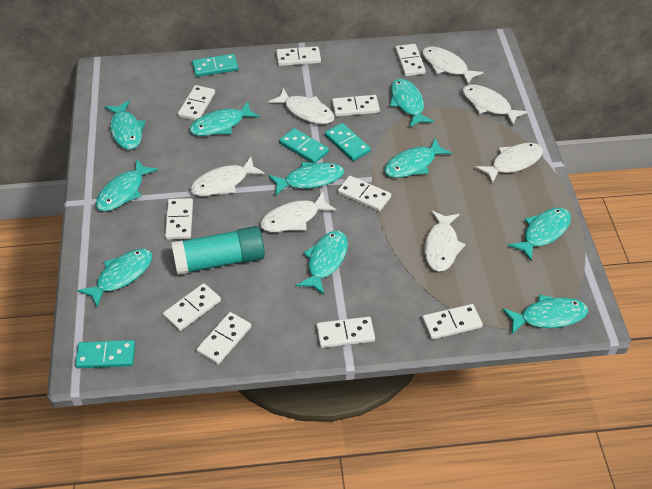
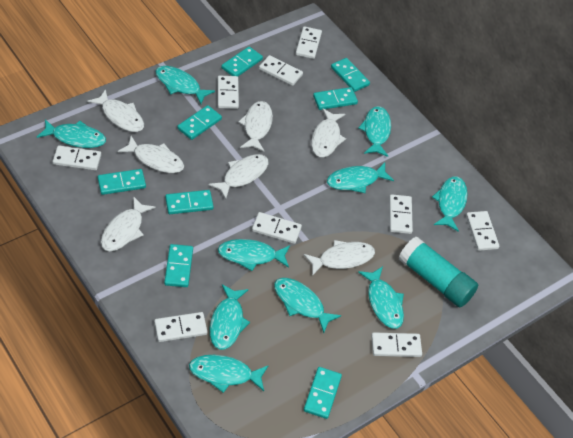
turquoise domino: [75,340,135,368] [192,54,238,77] [279,128,329,164] [325,123,371,161] = 4 -> [98,169,146,195] [164,244,193,287] [165,190,214,214] [177,105,222,140] [221,47,263,76] [304,367,342,419] [313,87,358,110] [331,58,370,92] = 8
white domino: [163,283,221,331] [165,198,193,240] [178,85,215,121] [196,312,251,364] [276,46,321,66] [316,317,375,348] [332,95,380,117] [338,176,391,212] [395,44,426,76] [422,304,483,340] = 10 -> [53,145,101,170] [154,312,207,342] [218,76,239,109] [252,212,302,244] [259,55,303,86] [296,26,322,59] [371,332,422,357] [389,194,413,234] [466,211,499,251] = 9

